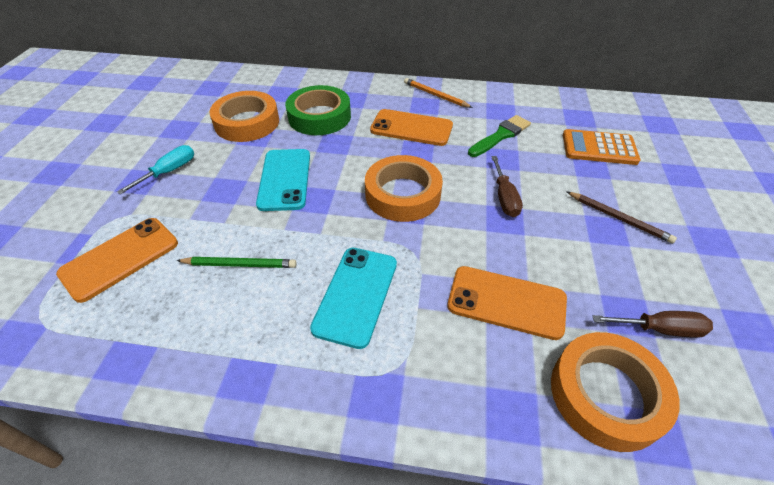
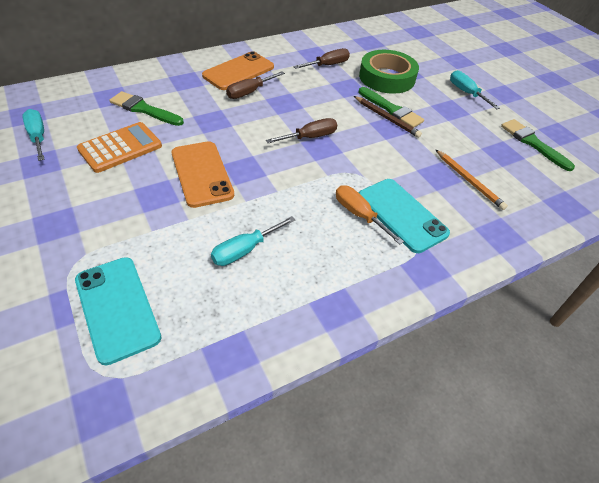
brown screwdriver: [491,156,523,217] [593,311,713,338] = 2 -> [226,72,285,99] [266,118,337,143] [293,48,350,69] = 3
green brush: [468,115,531,157] = 1 -> [109,91,184,126] [358,87,424,128] [501,119,575,171] = 3
green pencil: [176,257,297,268] = 1 -> none = 0
orange phone: [56,218,178,303] [370,109,453,146] [447,266,567,340] = 3 -> [172,141,234,208] [202,51,274,90] = 2
orange screwdriver: none = 0 -> [336,185,404,245] = 1
orange tape: [209,91,279,142] [365,155,443,222] [551,332,680,452] = 3 -> none = 0
turquoise screwdriver: [117,145,194,195] = 1 -> [22,109,45,161] [211,216,295,266] [450,70,500,109] = 3

